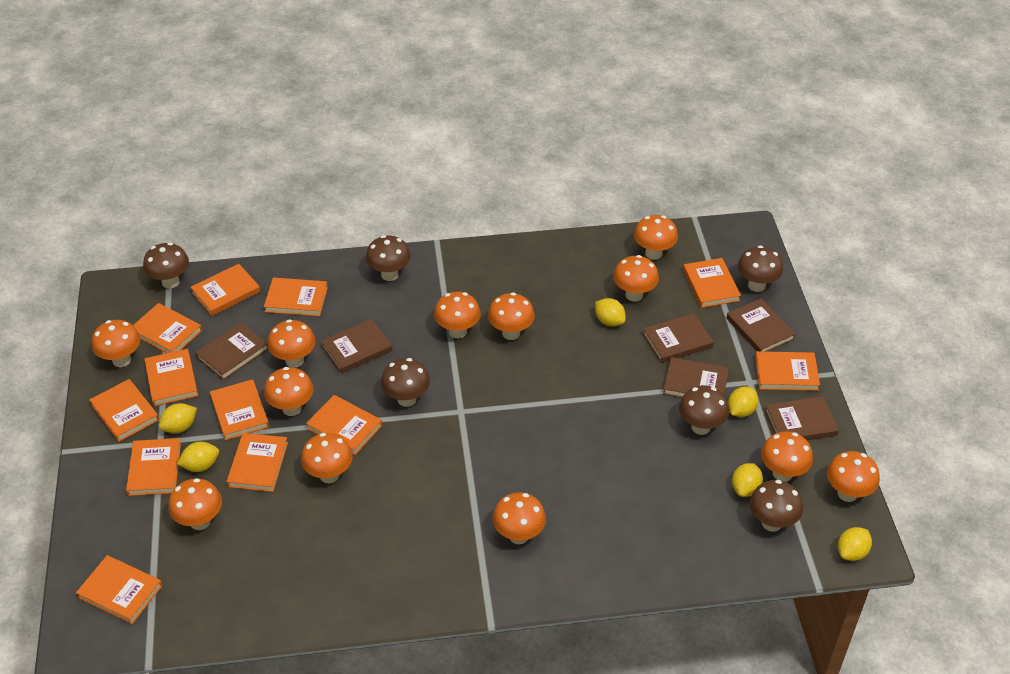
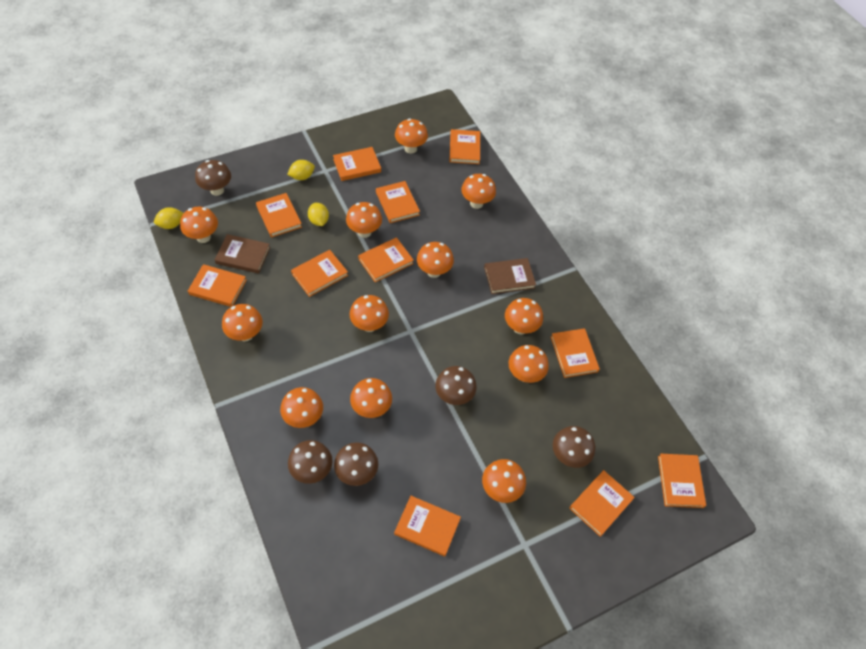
brown book: [195,322,269,380] [321,319,393,374] [643,313,714,363] [663,357,729,398] [726,299,796,352] [765,396,839,440] = 6 -> [215,234,270,273] [484,258,536,294] = 2
brown mushroom: [143,243,189,289] [366,235,411,281] [381,358,430,407] [679,386,729,435] [738,245,783,292] [750,480,803,532] = 6 -> [195,160,231,196] [288,440,333,484] [334,442,378,486] [435,366,477,405] [553,426,595,468] = 5
orange book: [76,555,163,624] [89,379,159,442] [126,438,181,496] [133,303,202,353] [144,349,198,406] [191,264,261,316] [210,379,269,440] [226,433,288,492] [264,277,328,316] [306,395,382,455] [683,258,741,308] [755,351,820,391] = 12 -> [188,264,247,307] [256,193,302,237] [291,250,348,297] [333,147,381,181] [358,237,414,282] [376,181,420,223] [394,496,461,557] [449,129,480,164] [551,328,600,378] [569,470,635,537] [658,454,706,508] = 11
yellow lemon: [159,403,197,433] [177,442,219,472] [595,298,626,326] [728,387,759,417] [732,463,763,497] [838,527,872,561] = 6 -> [154,207,184,229] [287,160,315,180] [308,203,329,226] = 3

